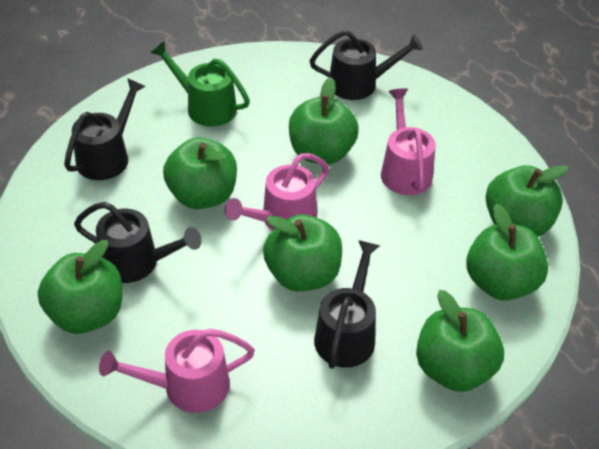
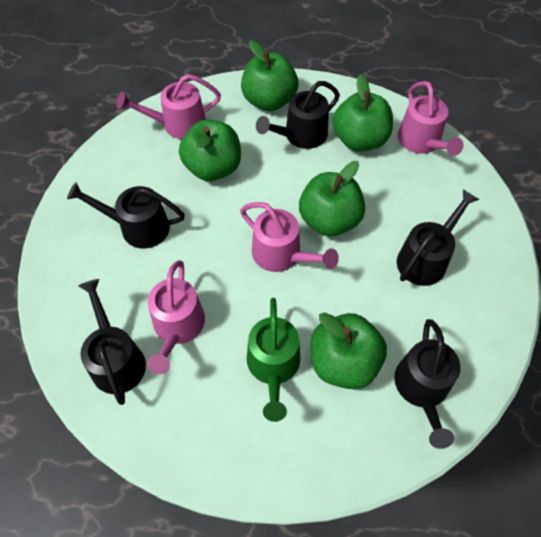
black watering can: [64,78,146,180] [74,202,202,283] [310,30,423,100] [314,240,380,369] = 4 -> [67,182,185,248] [79,279,146,405] [256,81,340,149] [394,319,461,449] [397,189,480,286] = 5
green apple: [38,240,122,334] [163,137,237,209] [263,214,342,291] [289,77,359,165] [416,290,504,392] [466,204,548,301] [486,165,569,237] = 7 -> [179,120,241,181] [241,40,298,111] [299,161,365,236] [310,312,387,390] [333,74,393,152] = 5
pink watering can: [99,329,255,413] [225,153,329,231] [381,88,436,195] = 3 -> [117,74,221,139] [147,260,205,374] [240,202,339,272] [398,81,464,156] = 4

